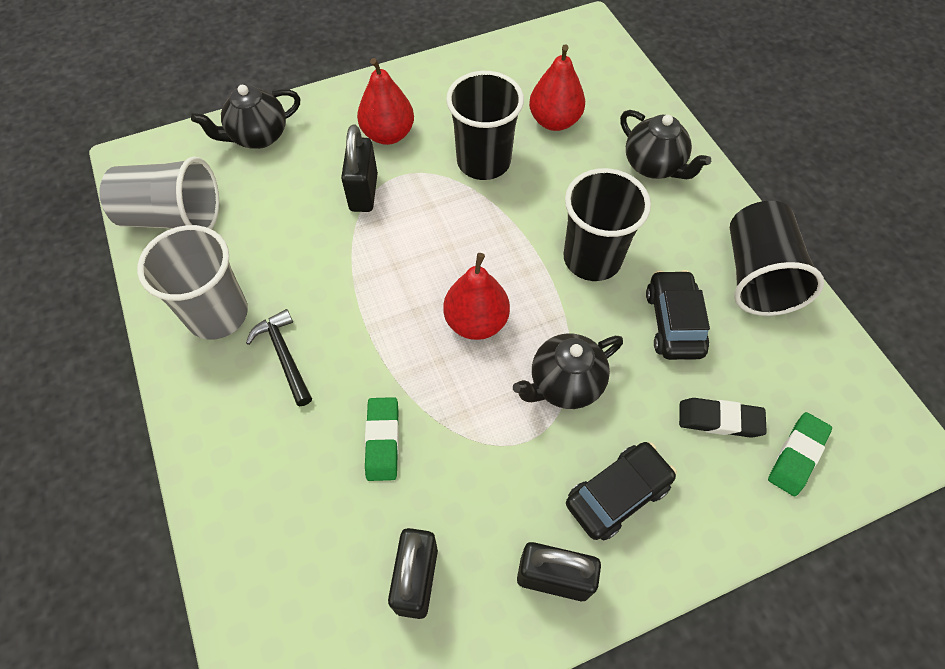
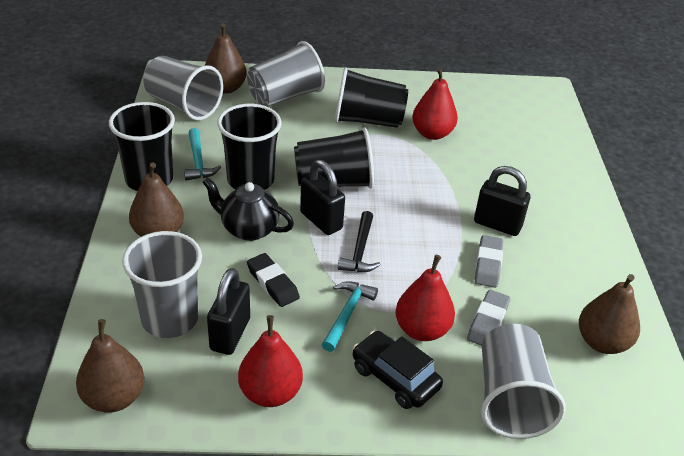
black car: [566,442,677,541] [646,270,710,360] = 2 -> [352,331,443,409] = 1
black cup: [446,71,524,180] [564,168,651,281] [730,201,824,316] = 3 -> [109,102,175,191] [217,104,282,190] [294,128,374,188] [334,67,408,128] = 4
black teapot: [191,85,300,149] [513,333,623,409] [620,110,711,179] = 3 -> [202,177,294,241] = 1
brown pear: none = 0 -> [76,319,144,413] [129,163,184,237] [205,24,247,94] [579,274,640,354] = 4
green eraser: [365,397,399,481] [768,412,832,496] = 2 -> none = 0
grey cup: [99,157,219,229] [137,225,248,340] = 2 -> [122,231,202,338] [144,56,223,120] [247,41,325,107] [481,324,565,439] = 4
grey eraser: none = 0 -> [467,290,510,346] [475,235,503,288] = 2
turquoise hammer: none = 0 -> [184,128,221,180] [322,281,378,352] = 2

